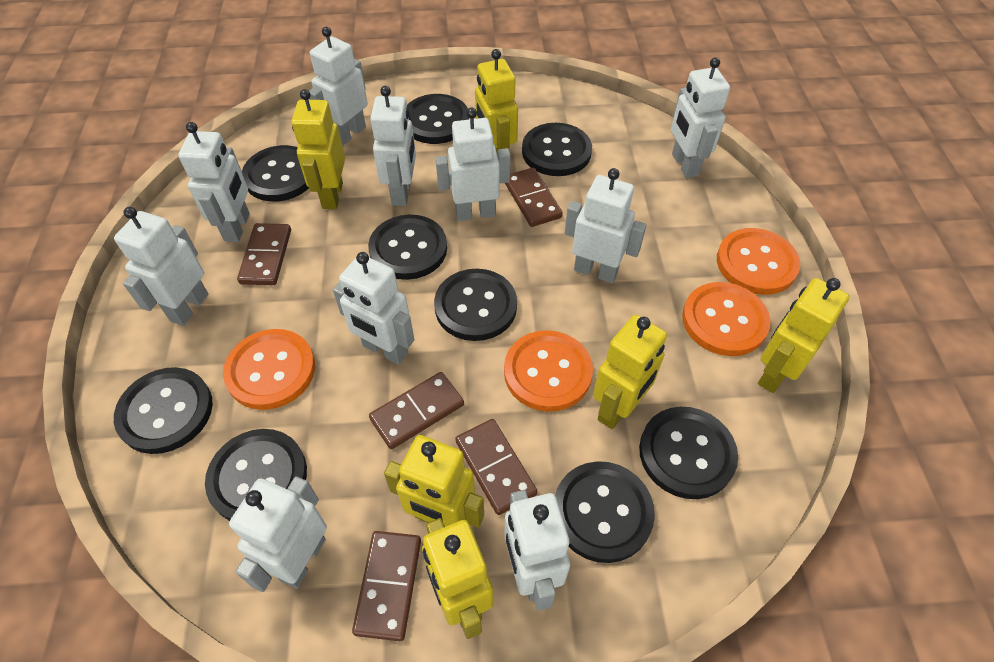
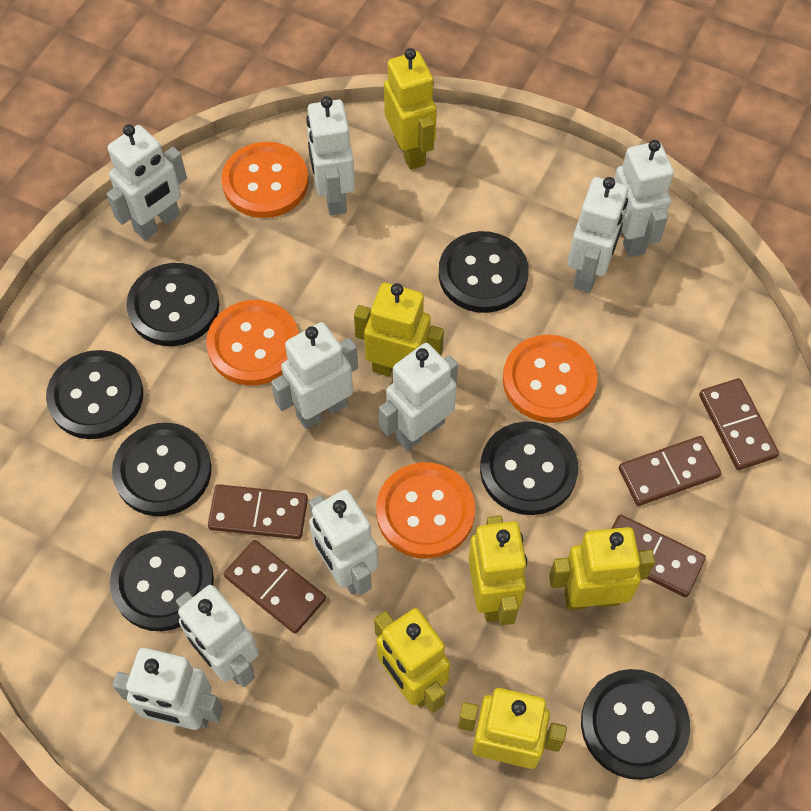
black button: [114,367,213,454] [205,429,307,521] [242,145,309,202] [368,215,447,280] [407,94,469,144] [434,269,517,341] [522,123,592,176] [555,461,655,563] [639,407,738,499] = 9 -> [46,350,143,439] [110,530,214,631] [112,423,212,516] [126,263,219,346] [438,231,529,313] [480,422,578,515] [581,669,690,780] = 7
white robot: [114,207,208,326] [178,122,250,242] [229,476,327,592] [309,27,368,146] [333,252,414,365] [370,86,416,206] [435,107,510,221] [504,490,570,611] [565,168,646,283] [671,57,730,178] = 10 -> [107,124,187,240] [112,648,223,730] [176,585,259,687] [271,322,358,429] [306,96,355,216] [309,489,379,595] [379,343,458,451] [568,177,628,293] [614,140,674,257] = 9

